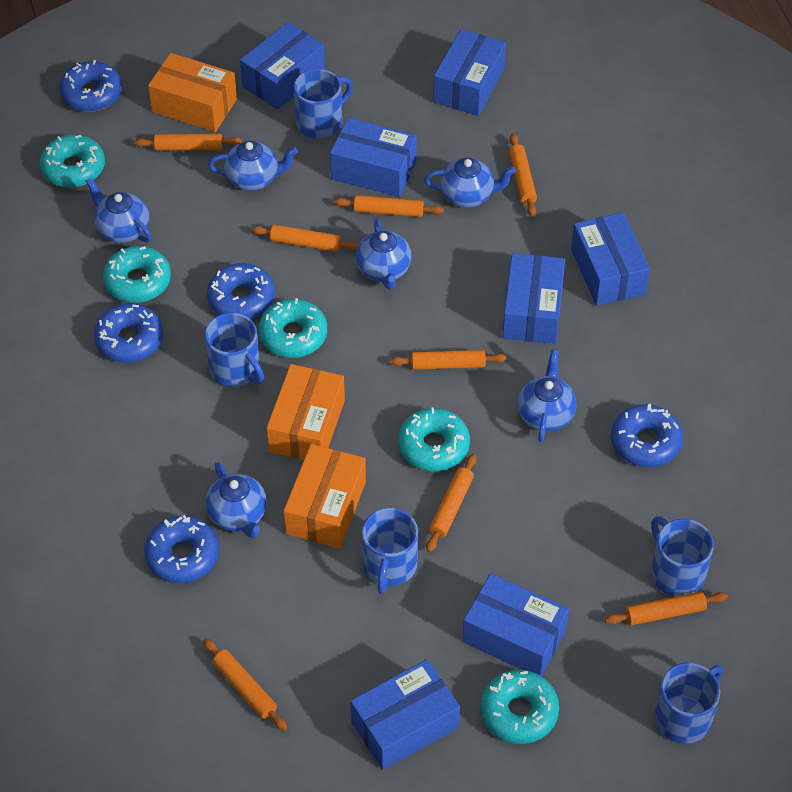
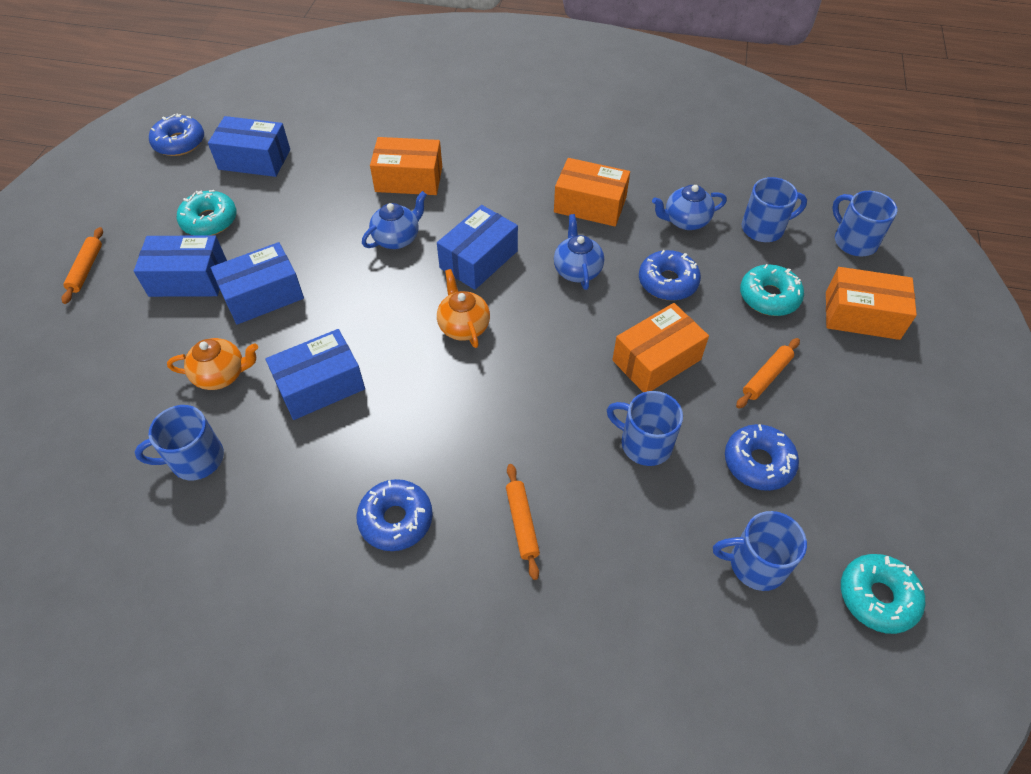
blue box: [240,22,325,109] [330,118,417,197] [350,659,460,770] [433,29,506,116] [462,573,569,676] [502,253,565,344] [571,212,650,306] = 7 -> [134,235,227,297] [208,116,290,177] [210,242,304,325] [265,329,365,420] [437,205,518,290] = 5
blue donut: [59,60,122,112] [94,303,163,363] [144,515,219,583] [207,263,275,319] [611,404,683,467] = 5 -> [149,113,204,156] [357,479,433,551] [639,250,701,301] [725,424,799,491] = 4
blue teapot: [86,177,152,243] [205,462,267,538] [208,141,298,190] [356,218,412,289] [424,158,516,208] [517,350,576,442] = 6 -> [362,191,427,249] [554,214,604,290] [652,185,727,230] = 3
orange box: [148,53,237,132] [267,364,345,460] [284,444,366,549] = 3 -> [370,137,442,195] [554,158,630,226] [612,303,709,392] [826,267,917,340] = 4
orange rolling pin: [134,133,242,151] [203,638,287,731] [251,225,359,252] [334,195,444,217] [390,350,507,370] [426,454,476,552] [509,133,537,217] [604,591,728,625] = 8 -> [62,227,103,304] [506,464,540,580] [736,338,800,409] = 3
orange teapot: none = 0 -> [167,338,258,390] [437,269,490,348] = 2
turquoise donut: [40,135,105,188] [103,246,171,303] [259,298,327,358] [398,407,470,471] [481,670,559,744] = 5 -> [177,190,237,236] [740,264,804,316] [841,554,925,634] = 3

